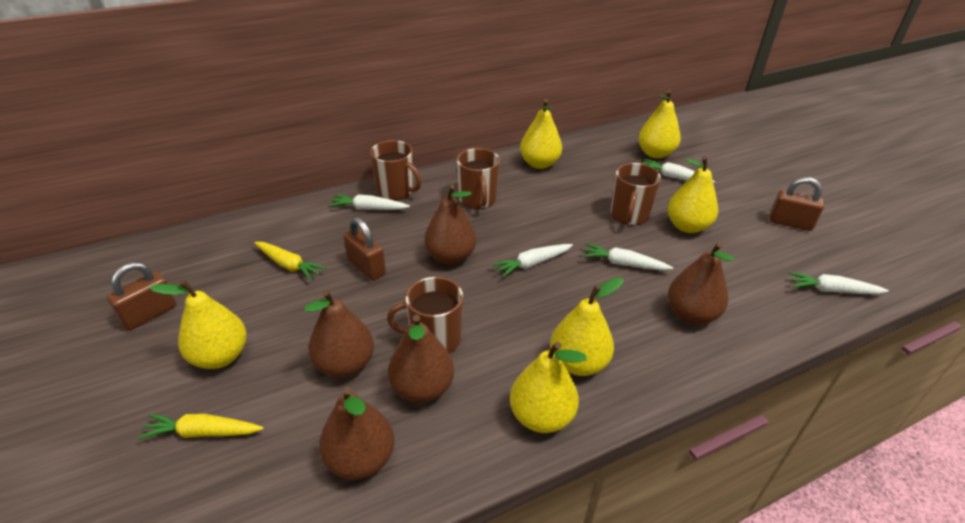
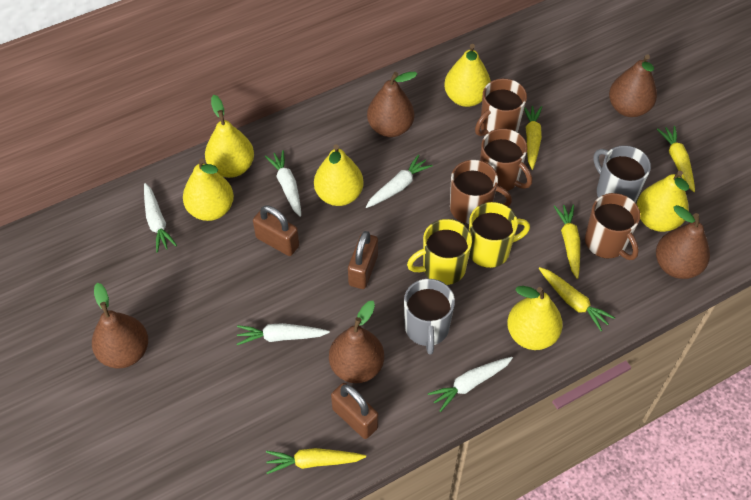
grey mug: none = 0 -> [404,279,455,355] [593,145,651,202] = 2
yellow carrot: [137,414,264,439] [254,242,327,281] = 2 -> [266,448,366,474] [524,106,542,170] [539,267,615,331] [554,204,580,279] [657,126,695,192] = 5
yellow mug: none = 0 -> [407,219,472,285] [469,202,530,268] = 2

